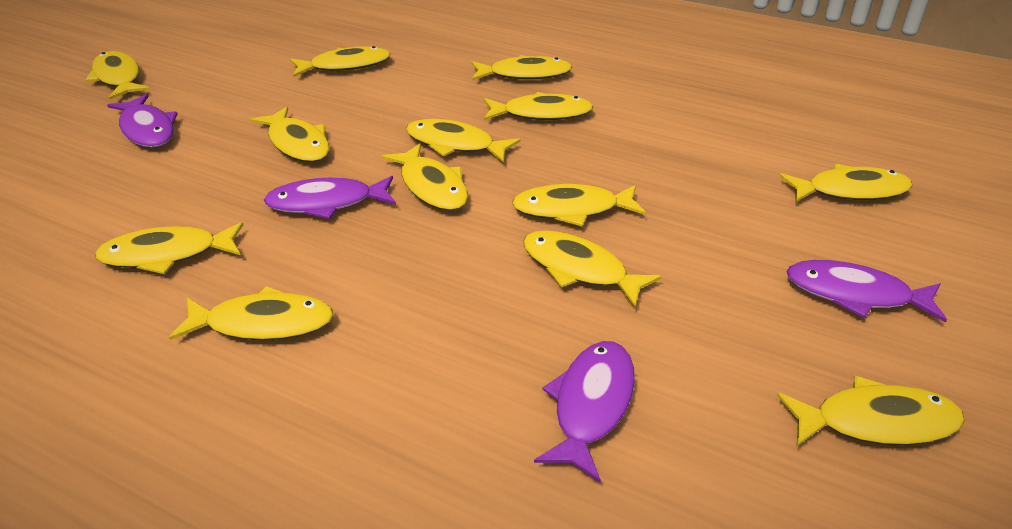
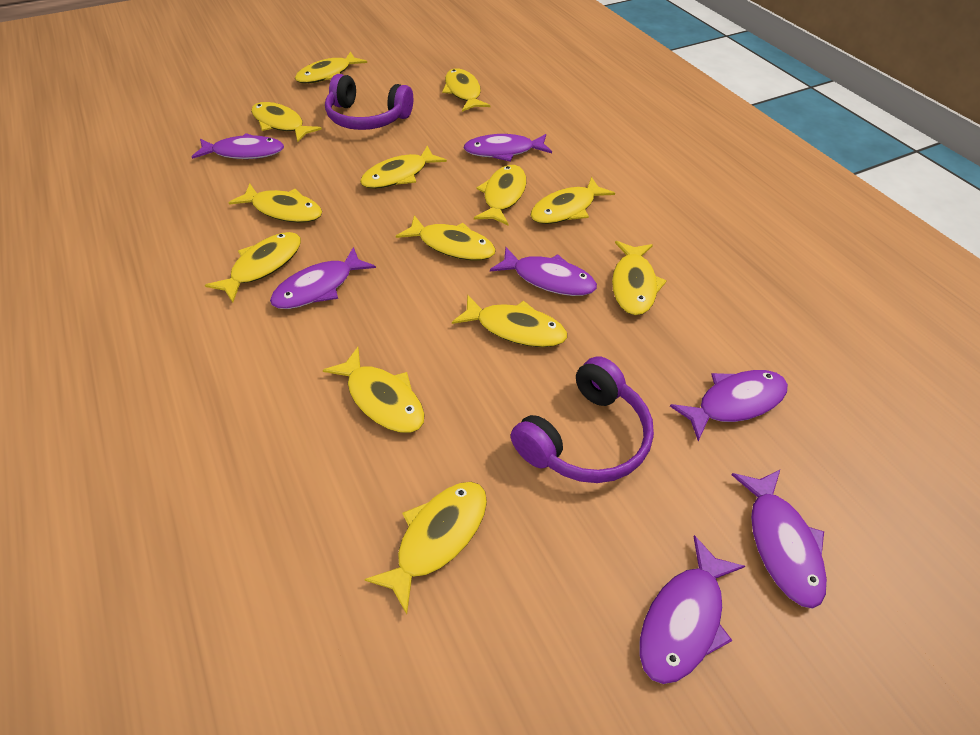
purple fish: [107,94,178,147] [264,176,396,219] [534,341,635,482] [786,260,947,323] = 4 -> [192,133,284,159] [270,247,376,309] [463,134,552,162] [490,247,597,296] [639,535,745,684] [670,370,788,441] [731,470,827,609] = 7
purple headphones: none = 0 -> [325,74,413,130] [511,356,654,483] = 2

